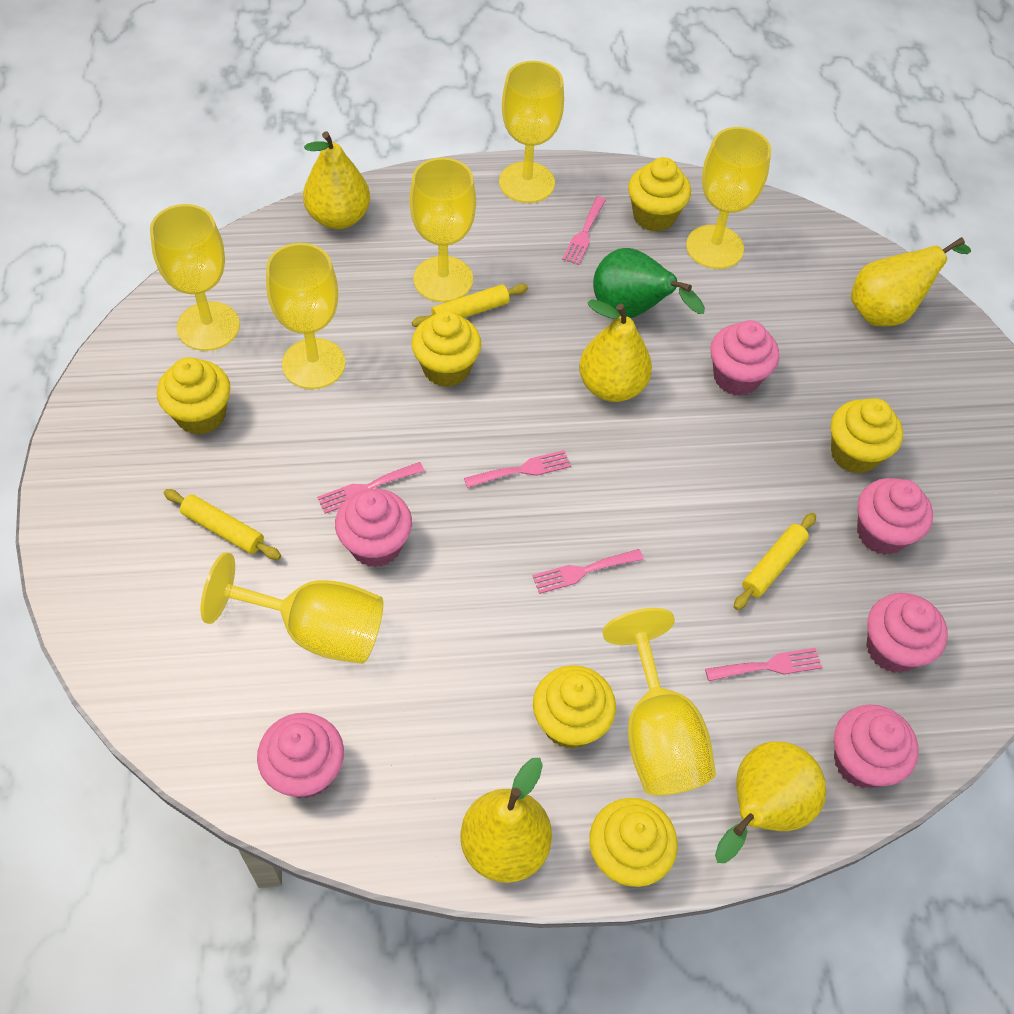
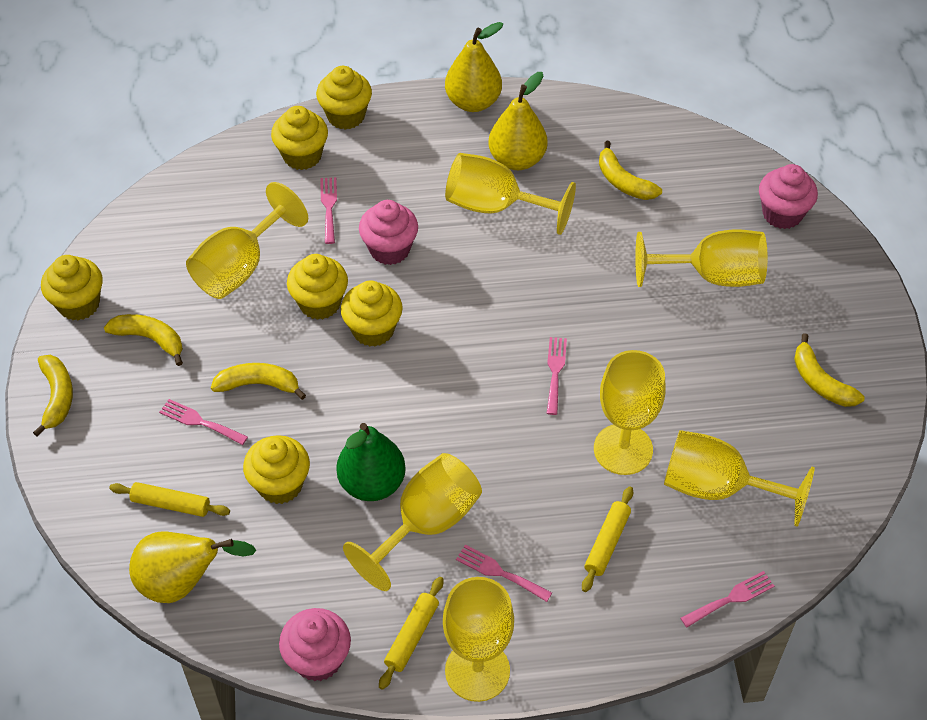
pink cupcake: [257,713,344,799] [335,489,412,567] [710,320,779,396] [834,705,919,788] [857,478,933,555] [866,593,948,673] = 6 -> [279,608,351,681] [359,200,418,265] [759,164,818,229] = 3
yellow banana: none = 0 -> [33,355,73,437] [104,314,183,366] [211,363,306,400] [599,141,662,200] [794,333,865,407] = 5
yellow pear: [303,131,370,229] [460,758,552,883] [579,299,652,402] [715,741,826,863] [851,237,971,326] = 5 -> [129,531,256,603] [445,22,503,112] [488,72,548,170] = 3

